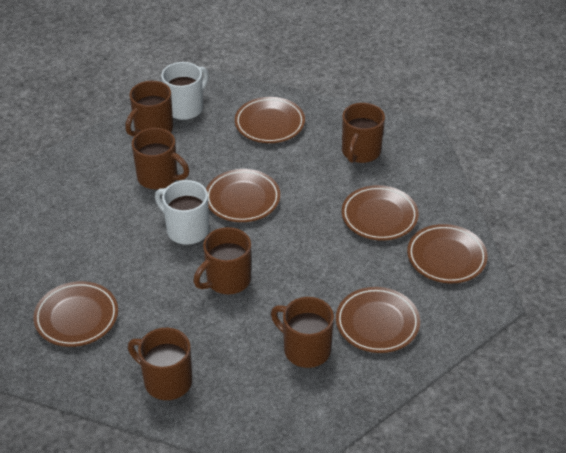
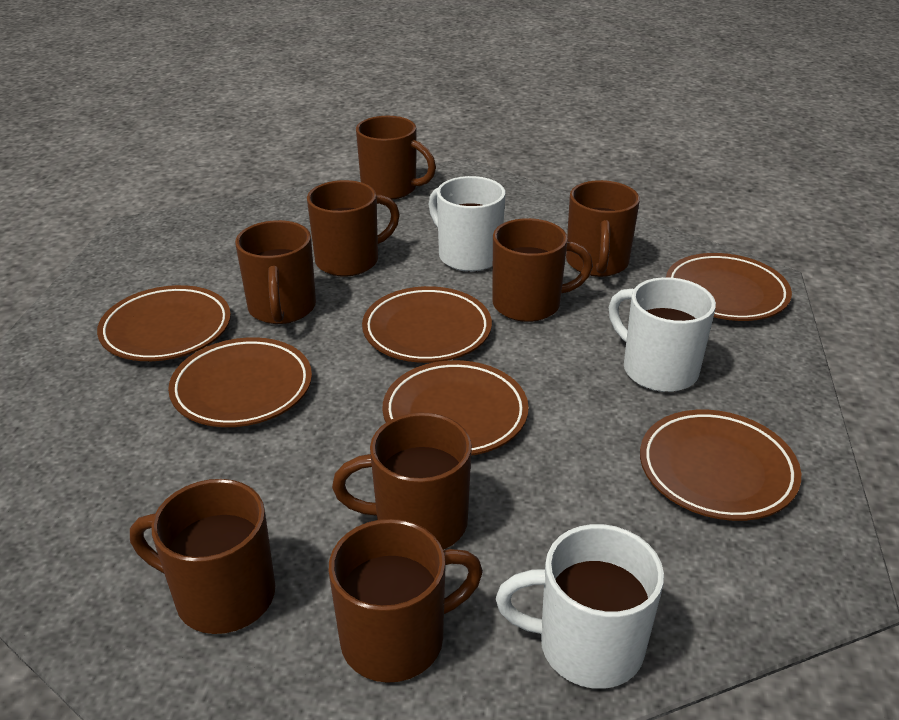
brown mug: [125,81,173,136] [128,328,192,400] [132,128,189,189] [193,227,251,294] [271,297,334,368] [342,103,385,163] = 6 -> [130,479,275,634] [235,220,316,324] [307,180,400,277] [328,519,483,683] [332,412,472,550] [356,116,436,200] [492,218,593,322] [566,180,640,277] = 8
white mug: [155,180,209,245] [161,62,209,120] = 2 -> [429,176,505,272] [496,524,664,689] [609,277,716,392] = 3

